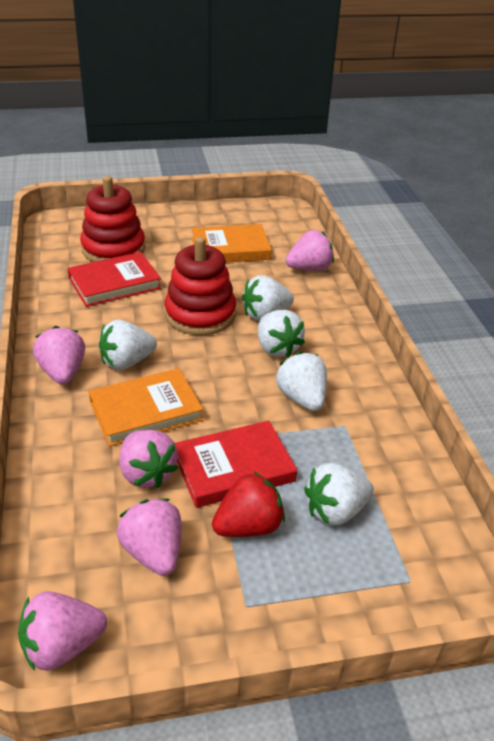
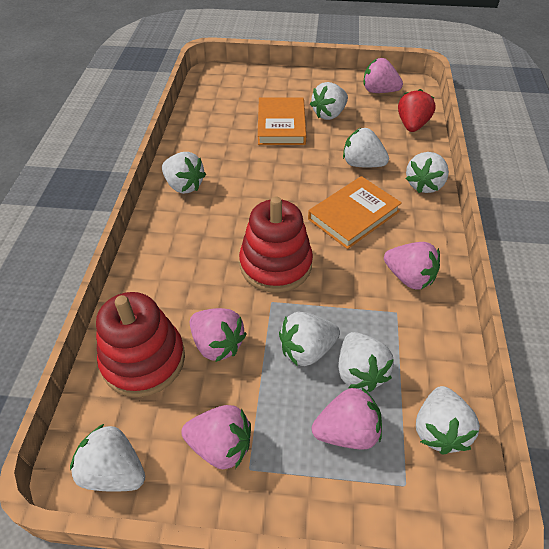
red book: [68,252,161,307] [175,421,297,508] = 2 -> none = 0
white strawberry: [99,320,157,370] [242,275,294,321] [258,310,305,358] [276,352,327,411] [304,463,374,526] = 5 -> [70,424,145,492] [162,152,206,194] [279,312,340,366] [310,82,348,120] [338,332,394,392] [343,128,389,167] [406,152,449,193] [416,386,480,455] = 8

